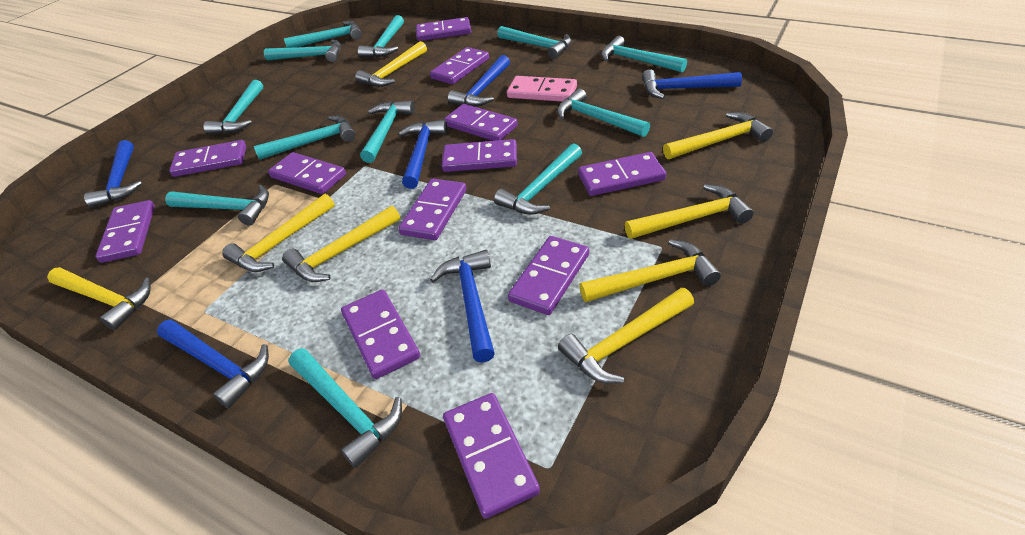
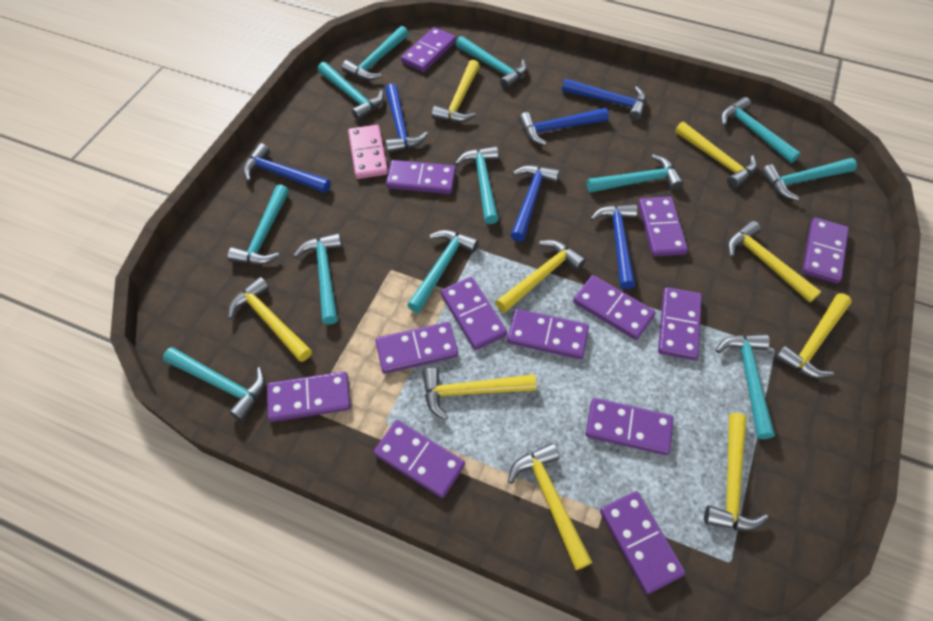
purple domino: [95,200,155,263] [169,140,246,177] [268,152,346,194] [341,290,420,379] [398,179,467,240] [416,17,471,41] [430,47,489,84] [441,139,517,172] [443,393,540,519] [444,104,518,141] [508,236,589,315] [578,152,666,196] = 12 -> [267,372,351,422] [373,420,465,498] [375,322,458,374] [386,160,456,194] [401,27,456,72] [441,277,507,350] [507,309,589,359] [573,275,656,340] [586,398,673,455] [600,491,686,594] [638,197,688,257] [658,287,702,360] [802,218,849,284] = 13
yellow hammer: [47,267,151,330] [222,194,335,272] [282,206,400,282] [355,41,427,87] [558,288,694,384] [579,239,721,302] [624,184,754,239] [663,112,773,159] = 8 -> [228,277,312,362] [423,368,536,420] [432,60,480,122] [496,240,586,313] [508,443,593,570] [675,122,757,189] [704,413,769,531] [727,221,821,303] [775,293,852,378] = 9

